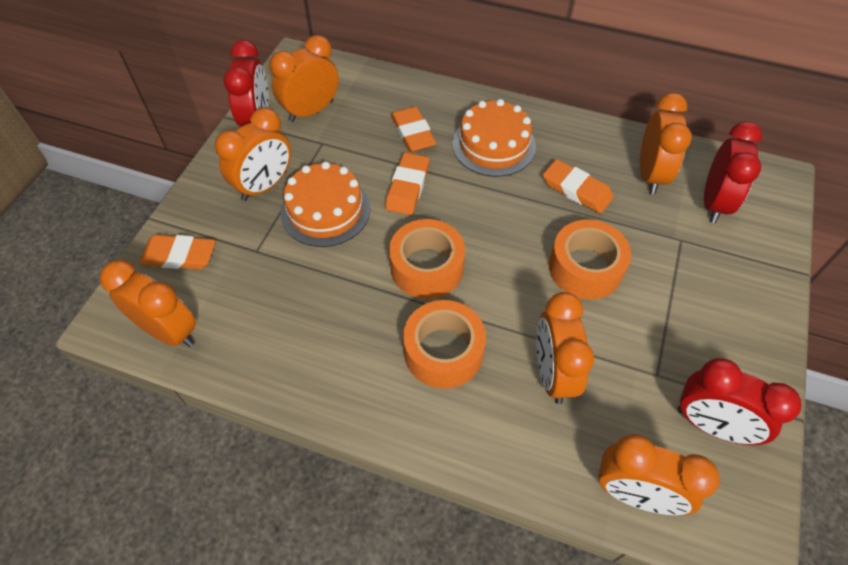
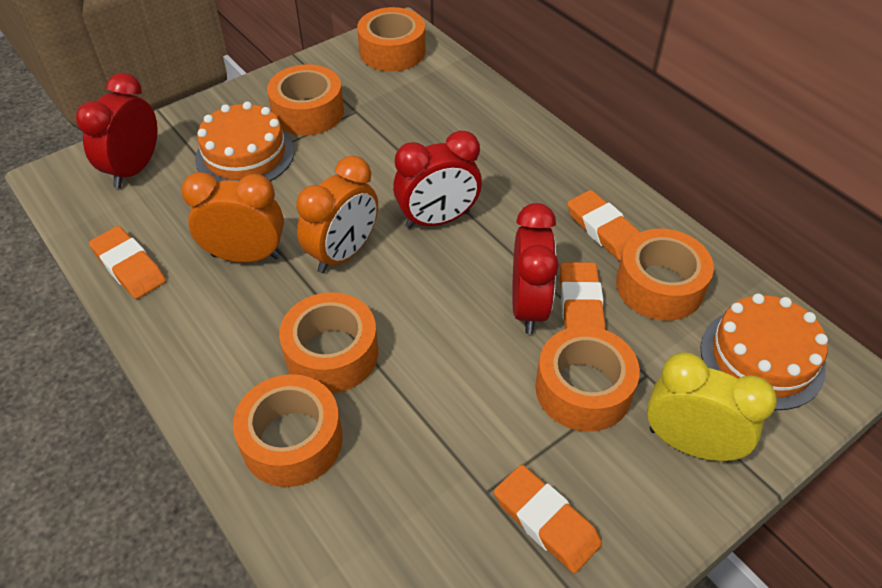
orange clock: [100,260,196,347] [215,108,291,201] [269,35,339,122] [536,292,594,404] [598,434,719,515] [640,93,692,194] = 6 -> [181,172,284,263] [296,156,378,273] = 2
orange tape: [389,219,465,299] [403,300,486,389] [549,220,631,299] = 3 -> [233,374,343,487] [267,64,344,135] [279,292,378,393] [357,7,426,71] [535,326,640,432] [616,229,714,321] = 6
yellow clock: none = 0 -> [647,352,777,462] = 1

